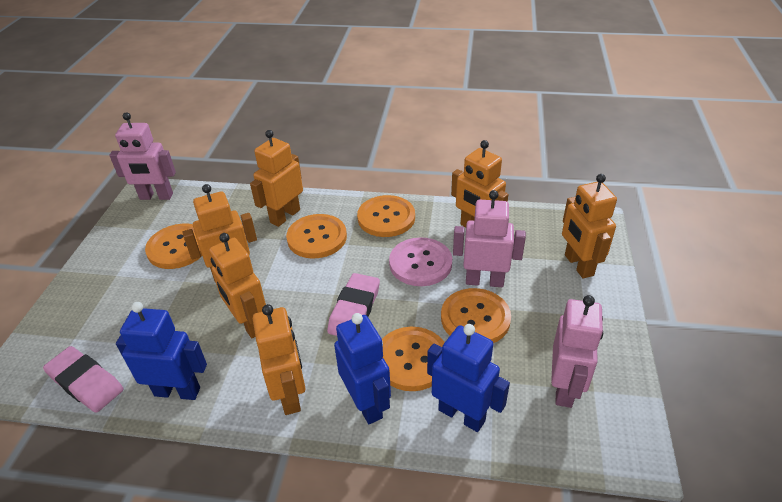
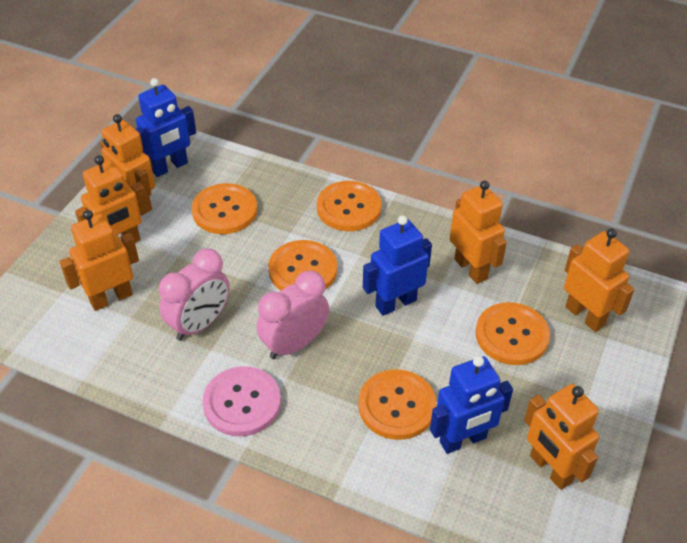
pink clock: none = 0 -> [159,248,230,341] [256,271,329,359] = 2
pink eraser: [43,346,124,413] [327,273,380,336] = 2 -> none = 0
pink robot: [109,112,176,200] [453,190,526,287] [551,295,603,408] = 3 -> none = 0

